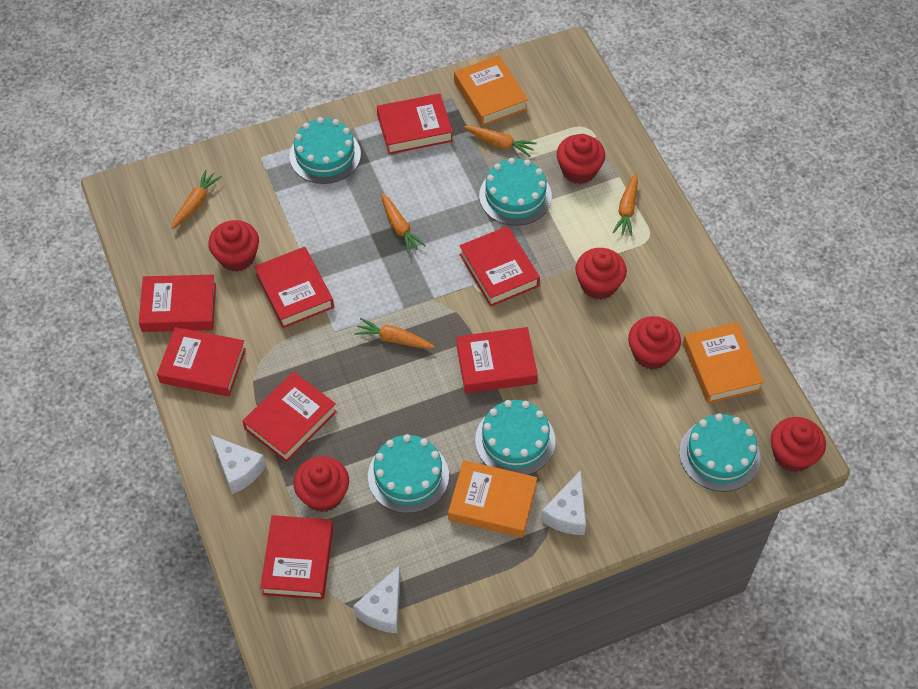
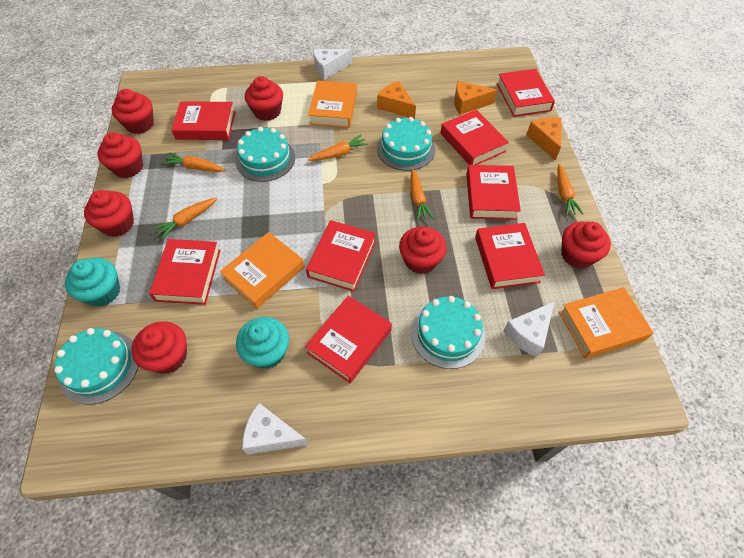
orange cheese: none = 0 -> [377,81,416,119] [454,81,497,115] [526,117,562,160] = 3
red cupcake: [208,220,259,272] [293,456,349,512] [557,134,605,184] [575,248,627,300] [628,316,681,370] [771,417,826,472] = 6 -> [84,190,134,237] [97,132,143,178] [112,89,154,134] [131,321,187,374] [245,76,283,121] [399,227,446,274] [561,221,611,269] = 7
turquoise cake: [289,117,361,184] [368,434,449,513] [475,400,556,475] [479,158,552,226] [679,413,760,492] = 5 -> [54,328,138,404] [235,127,295,182] [377,117,435,171] [411,296,485,369] = 4
turquoise cupcake: none = 0 -> [65,258,120,307] [236,317,289,369] = 2

